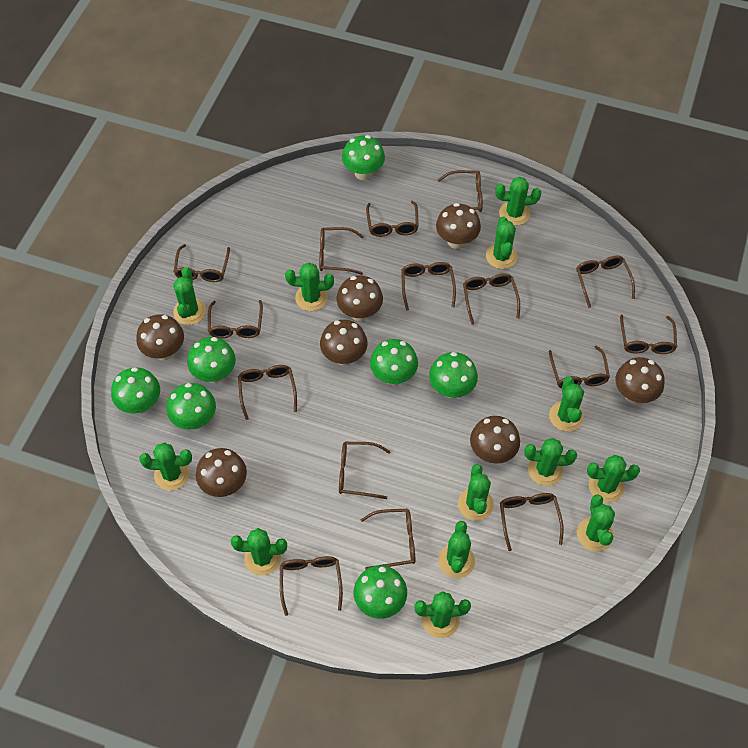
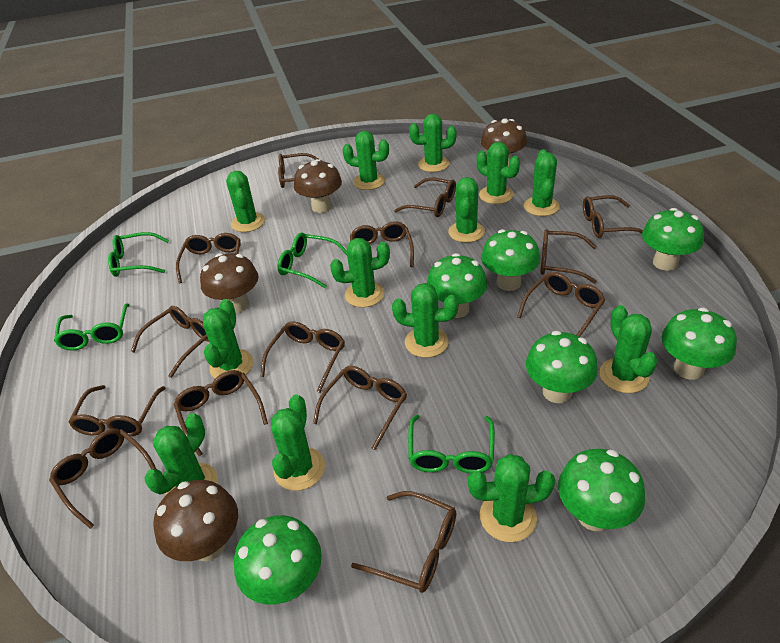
brown glasses: [174,244,230,282] [208,300,263,338] [238,365,297,420] [280,556,343,616] [319,227,364,275] [339,442,391,499] [360,509,415,569] [366,201,419,237] [401,262,456,310] [438,170,483,212] [463,273,520,325] [500,493,564,551] [548,345,610,388] [576,256,635,308] [620,315,677,354] = 15 -> [49,428,156,529] [68,385,165,436] [131,306,209,378] [174,370,268,456] [176,233,241,283] [260,321,345,393] [278,153,320,188] [313,366,407,450] [350,221,414,267] [351,491,456,593] [394,177,456,217] [517,272,605,337] [540,229,597,283] [583,195,643,238] = 14
brown mushroom: [136,314,184,360] [196,448,247,497] [320,320,368,366] [337,276,383,321] [436,203,481,249] [470,416,520,464] [616,357,664,404] = 7 -> [153,480,238,562] [200,253,258,313] [294,159,342,213] [481,118,527,167] = 4
green glasses: none = 0 -> [54,303,129,351] [108,232,169,277] [277,233,347,288] [408,415,495,473] = 4

